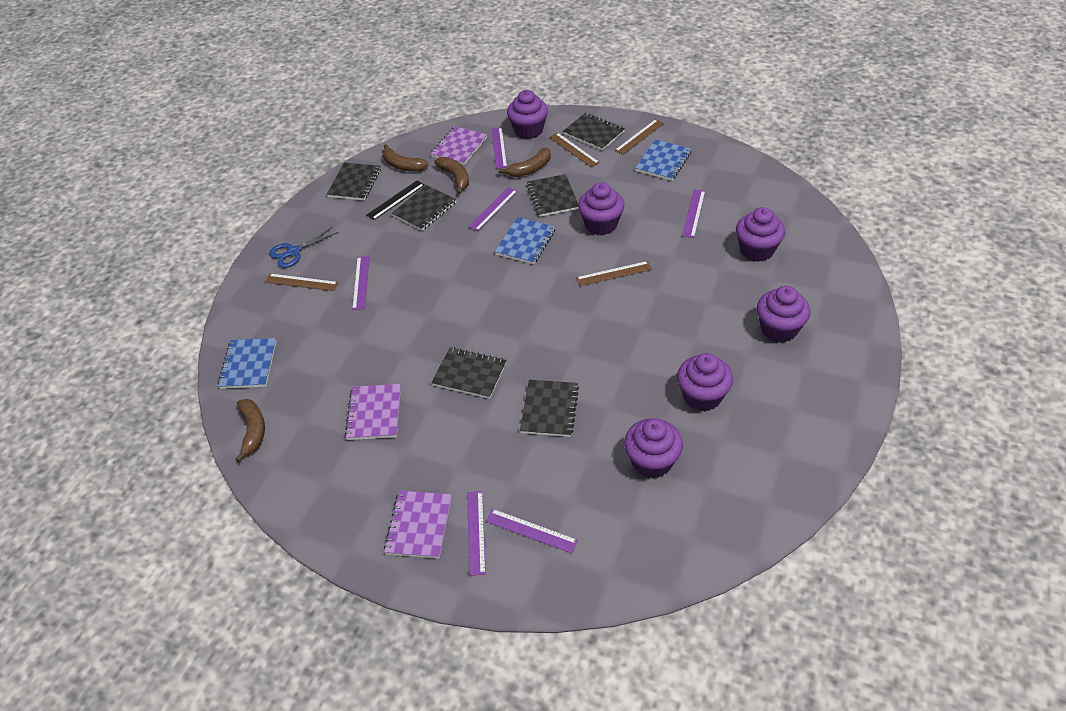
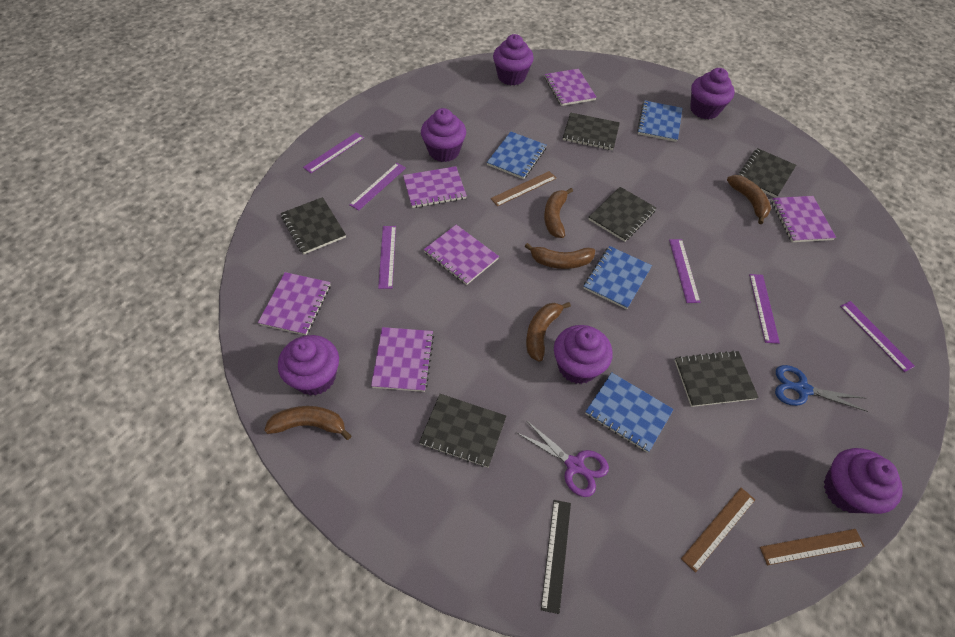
blue notebook: [218,338,277,389] [495,217,555,264] [635,139,692,181] = 3 -> [487,131,547,179] [583,246,652,309] [585,372,674,453] [637,101,683,142] = 4
brown banana: [235,399,265,462] [383,144,429,172] [434,157,469,194] [499,147,551,177] = 4 -> [264,406,351,440] [524,243,595,269] [526,302,571,362] [544,188,573,238] [727,175,771,224] = 5
brown ruler: [265,273,338,291] [549,132,600,167] [576,261,652,286] [615,119,664,155] = 4 -> [491,171,557,206] [681,488,755,573] [760,529,865,565] = 3
purple notebook: [345,384,401,440] [384,491,452,558] [430,126,487,165] = 3 -> [258,272,330,335] [371,327,434,392] [403,166,467,208] [424,225,499,285] [545,69,597,106] [771,196,836,242] = 6
purple scissors: none = 0 -> [516,420,609,497] = 1

